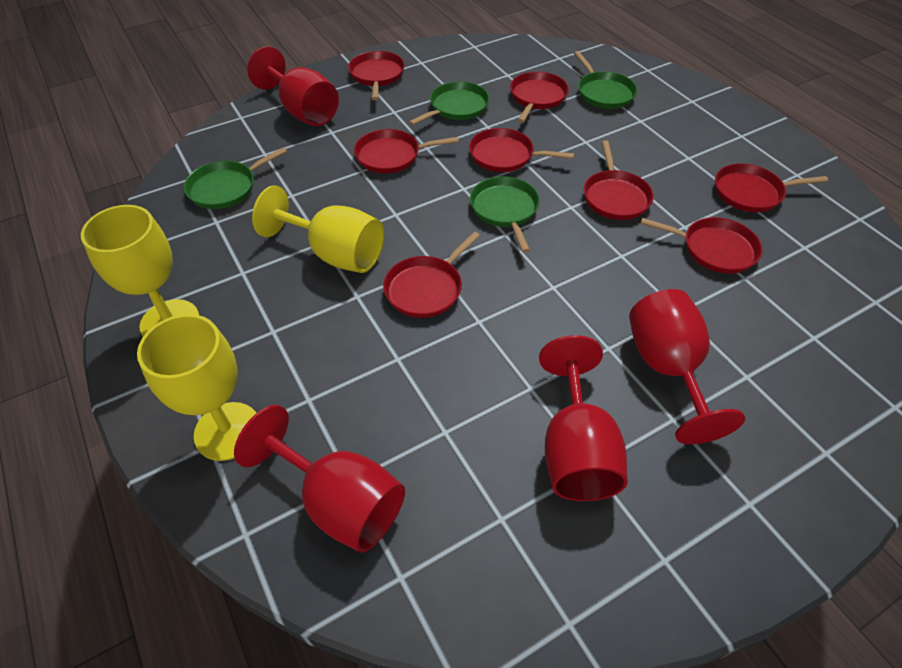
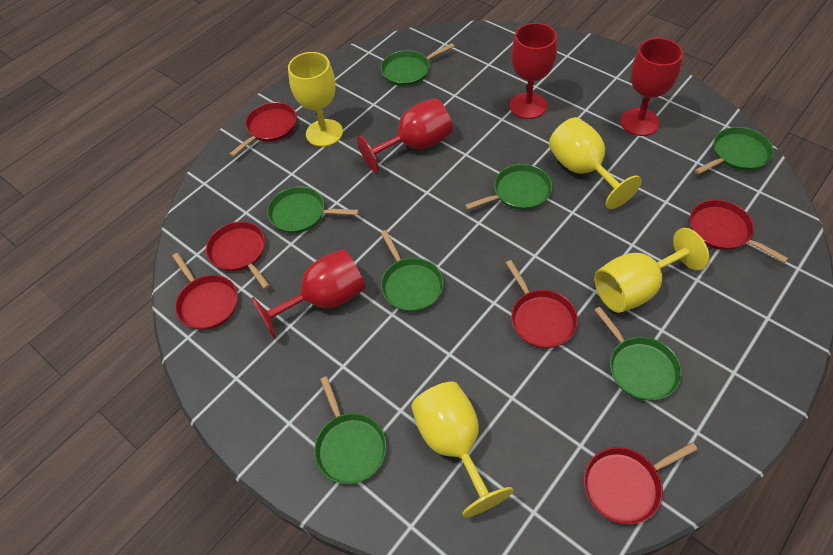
green pan: [184,147,287,209] [409,81,490,125] [470,176,540,253] [574,51,637,109] = 4 -> [267,186,359,233] [314,376,387,484] [381,43,454,86] [381,230,444,312] [465,164,552,210] [595,307,682,401] [695,127,773,174] = 7
red pan: [348,51,405,100] [354,129,459,173] [383,232,480,318] [469,128,574,172] [510,72,569,123] [584,141,654,220] [640,217,762,274] [715,163,828,212] = 8 -> [172,253,238,330] [206,221,270,289] [229,102,297,157] [506,260,578,348] [584,442,698,525] [690,200,788,263] = 6
yellow goblet: [81,205,199,336] [137,314,256,461] [252,186,384,273] = 3 -> [288,52,343,147] [411,382,514,517] [549,117,642,209] [594,228,709,313] = 4

